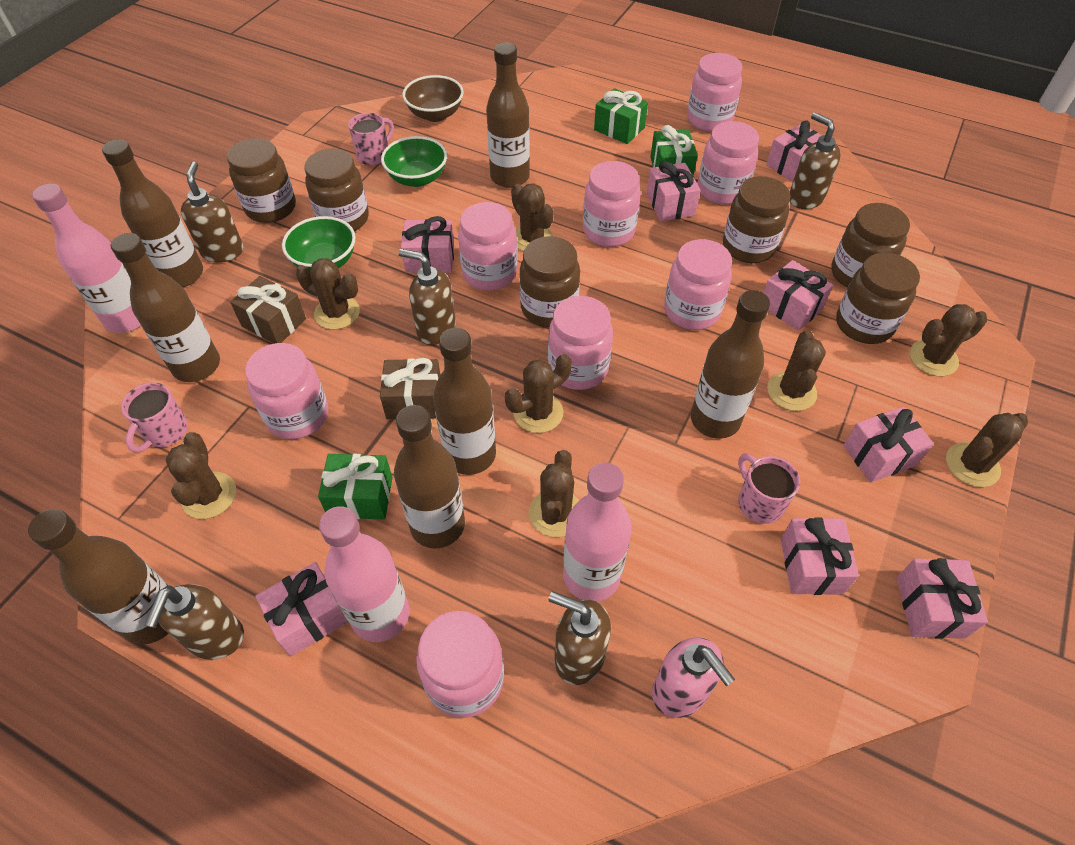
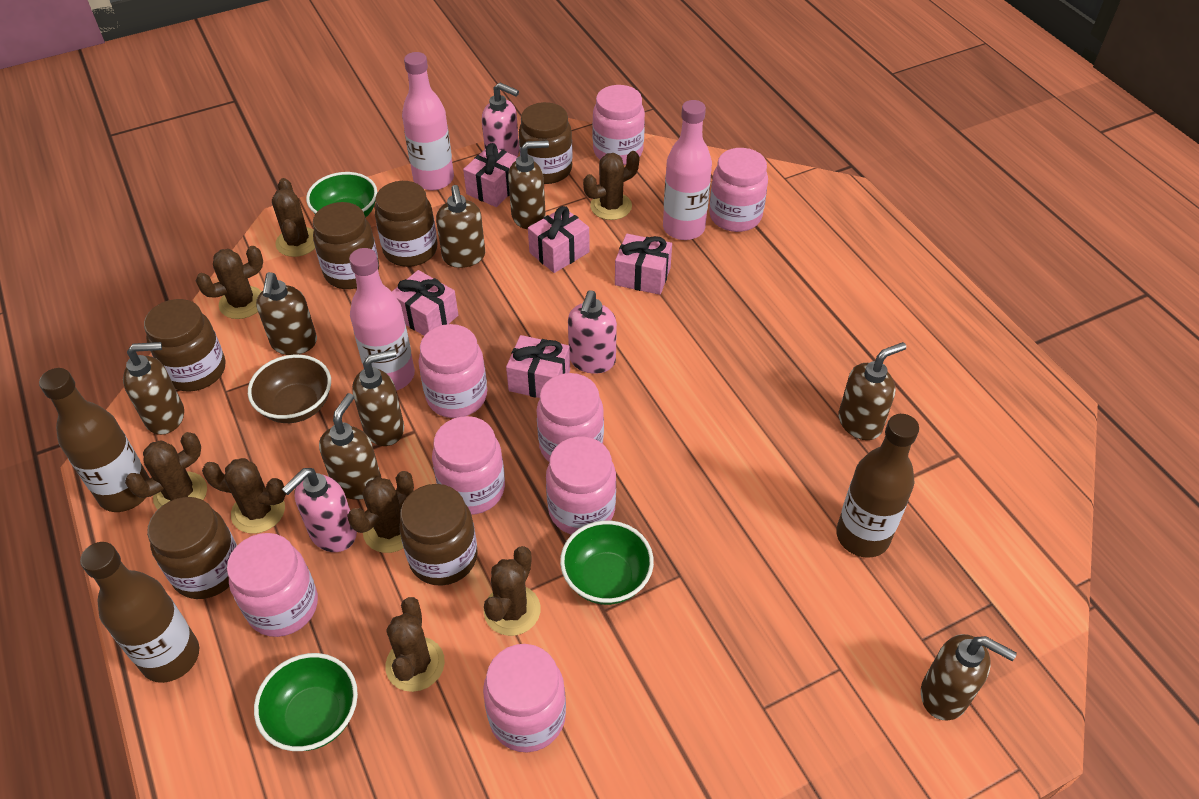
brown bottle: [28,509,168,645] [102,139,203,287] [111,233,220,382] [394,405,465,548] [433,328,496,475] [486,42,530,188] [691,290,770,439] = 7 -> [39,368,150,512] [80,542,199,683] [836,414,919,558] = 3
brown gift: [230,276,306,344] [380,358,441,419] = 2 -> none = 0
brown soap dispenser: [144,584,244,660] [181,162,243,263] [398,249,456,345] [549,591,611,685] [790,112,841,209] = 5 -> [123,342,184,435] [256,272,317,355] [319,393,381,500] [352,349,404,446] [436,185,485,268] [508,140,549,229] [839,342,906,440] [921,634,1017,720] = 8
green bowl: [282,216,356,270] [381,136,447,187] = 2 -> [254,653,358,751] [306,172,377,218] [560,520,654,605] = 3
green gift: [318,454,393,519] [594,88,648,144] [650,125,698,176] = 3 -> none = 0
pink gift: [255,562,348,656] [401,216,454,273] [647,161,701,221] [763,260,833,331] [766,120,822,182] [781,517,859,595] [843,407,934,483] [897,558,988,639] = 8 -> [392,270,458,336] [463,143,518,207] [506,335,570,398] [528,206,590,273] [615,234,672,295] = 5
pink mug: [121,382,188,453] [348,113,394,165] [738,454,800,524] = 3 -> none = 0
pink soap dispenser: [652,638,735,718] = 1 -> [282,468,357,552] [482,83,519,157] [568,290,617,374] = 3

